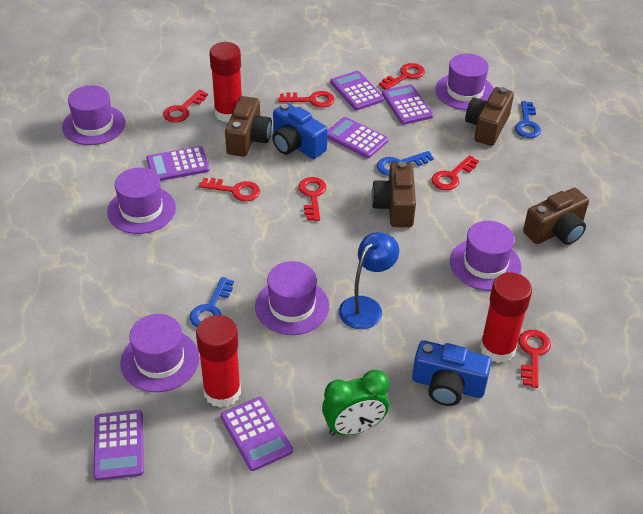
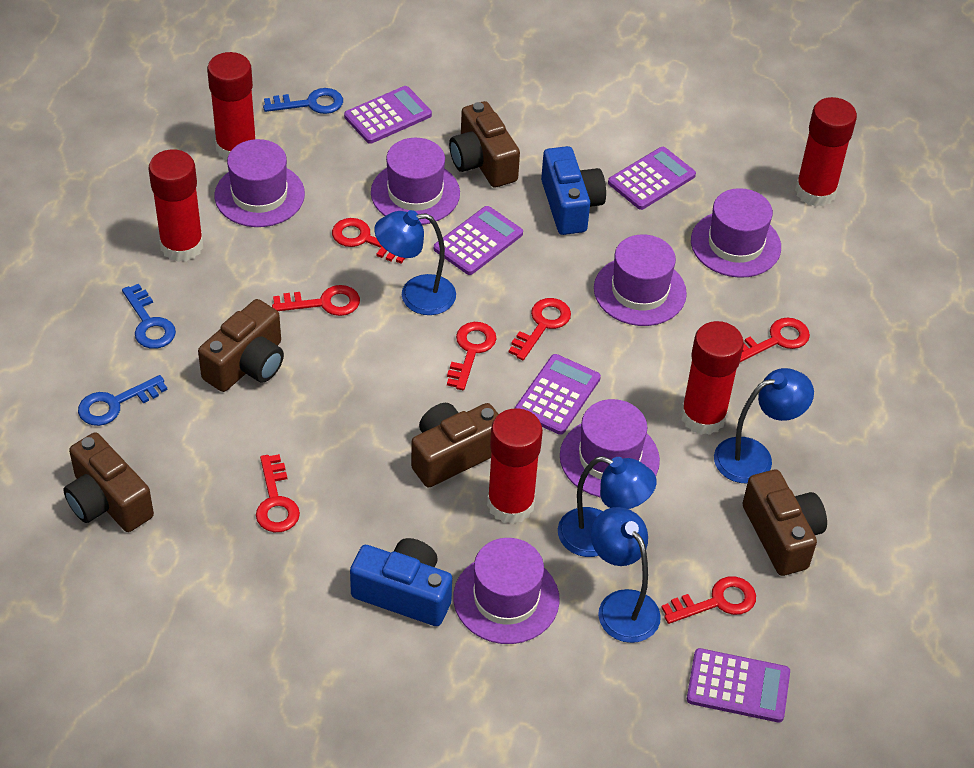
blue lamp: [339,232,399,329] = 1 -> [374,210,456,315] [558,456,657,557] [591,507,661,643] [714,368,814,483] = 4
brown camera: [225,96,272,157] [371,161,416,227] [465,87,514,146] [523,188,589,245] = 4 -> [63,432,154,532] [198,299,284,392] [411,403,499,487] [449,101,520,188] [743,470,827,576] = 5
green clock: [322,370,389,436] = 1 -> none = 0
purple calculator: [93,410,144,481] [146,146,210,181] [221,397,293,471] [327,117,388,158] [330,71,384,110] [382,84,433,125] = 6 -> [344,86,432,144] [434,206,523,275] [515,354,601,435] [608,147,696,210] [687,648,790,722] = 5
red glue stick: [196,315,241,408] [209,42,242,122] [480,272,532,363] = 3 -> [149,149,203,262] [207,52,256,160] [487,408,543,524] [681,321,744,435] [795,97,857,207] = 5

